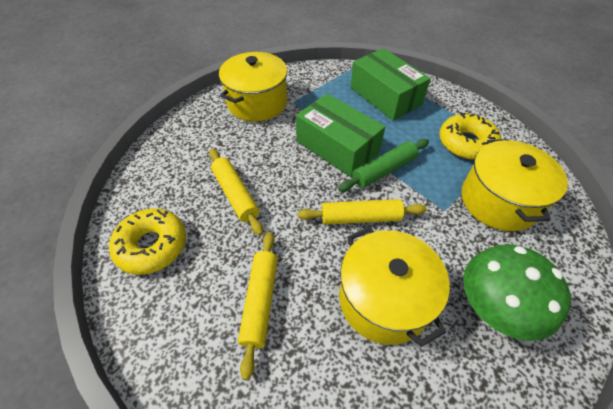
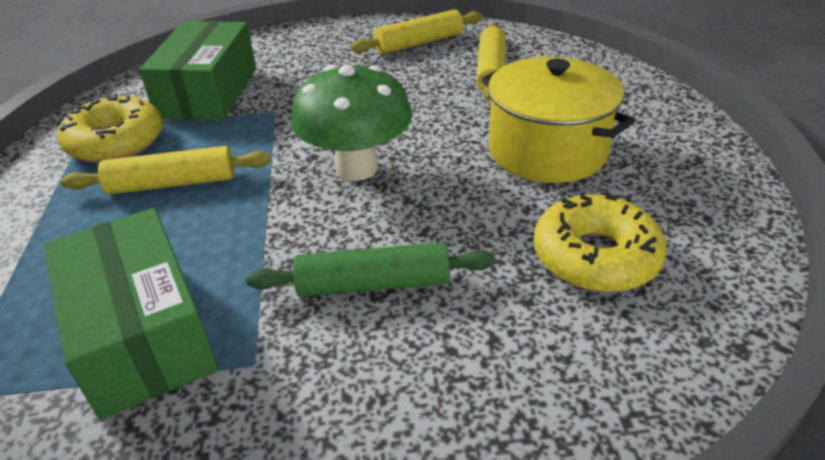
yellow pot: [219,52,288,122] [339,227,450,347] [462,139,568,231] = 3 -> [481,57,635,183] = 1

